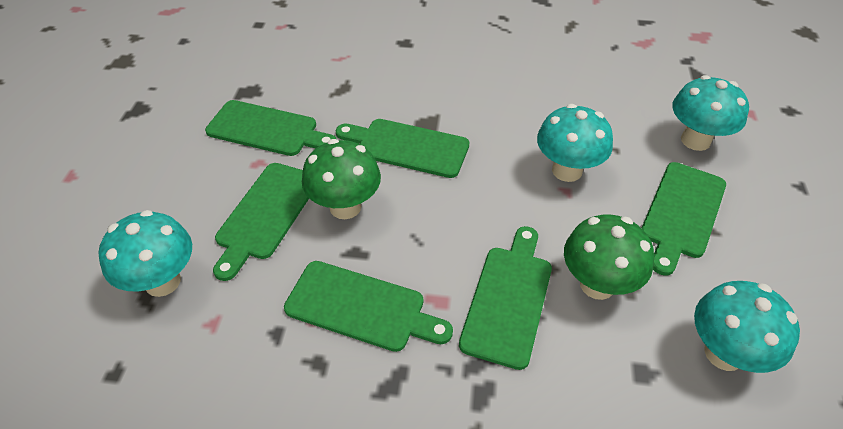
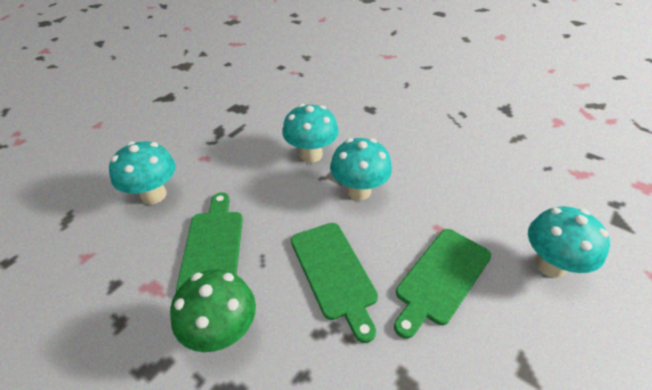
green cutting board: [205,100,336,156] [213,163,309,281] [284,261,453,352] [336,119,469,178] [459,226,552,370] [642,162,726,276] = 6 -> [176,192,243,292] [291,223,378,343] [394,229,491,339] = 3
green mushroom: [302,139,381,219] [564,214,654,300] = 2 -> [170,269,256,352] = 1

